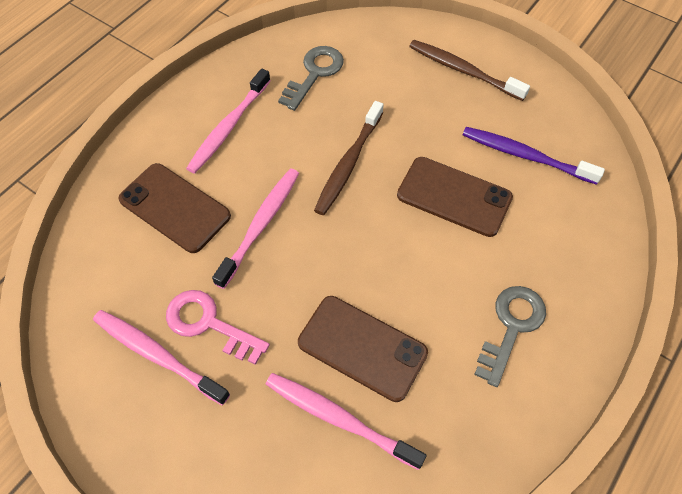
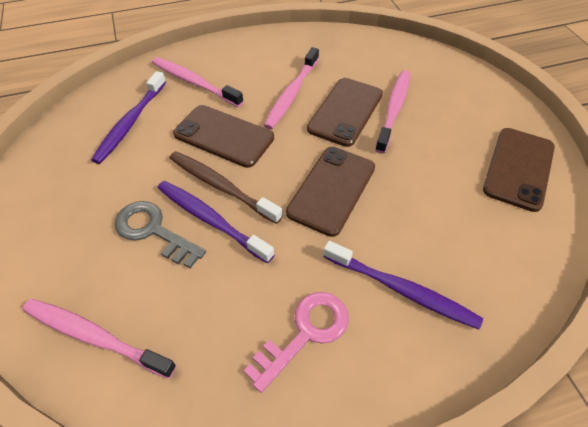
brown phone: [118,163,231,253] [298,296,428,402] [397,157,513,237] = 3 -> [173,105,274,168] [286,147,375,237] [307,78,383,147] [483,128,555,212] = 4
brown toothbrush: [314,101,384,215] [409,40,530,101] = 2 -> [170,151,283,224] = 1
grey key: [278,46,344,111] [474,286,546,387] = 2 -> [115,201,206,268] = 1
purple toothbrush: [463,127,605,185] = 1 -> [91,71,166,164] [158,181,275,264] [323,241,483,330] = 3

